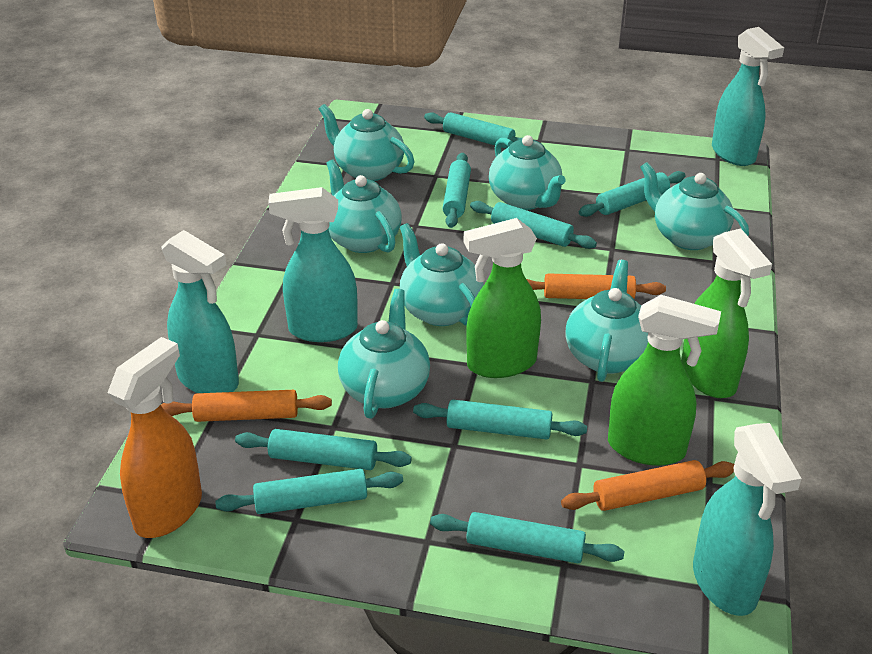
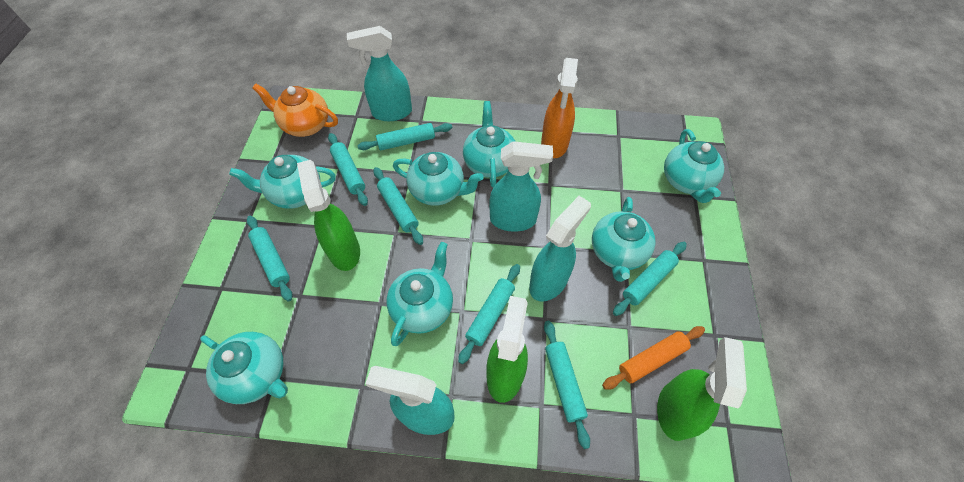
orange rolling pin: [161,390,332,422] [526,273,666,299] [561,460,734,511] = 3 -> [602,326,705,390] = 1
orange teapot: none = 0 -> [252,84,338,137] = 1
turquoise rolling pin: [215,469,403,514] [235,429,412,470] [413,400,587,439] [424,112,523,148] [430,512,624,563] [442,153,471,228] [470,201,597,249] [579,171,686,217] = 8 -> [247,216,293,302] [328,133,368,206] [357,123,452,150] [373,167,423,245] [458,264,520,364] [544,321,590,449] [613,242,687,316] = 7

